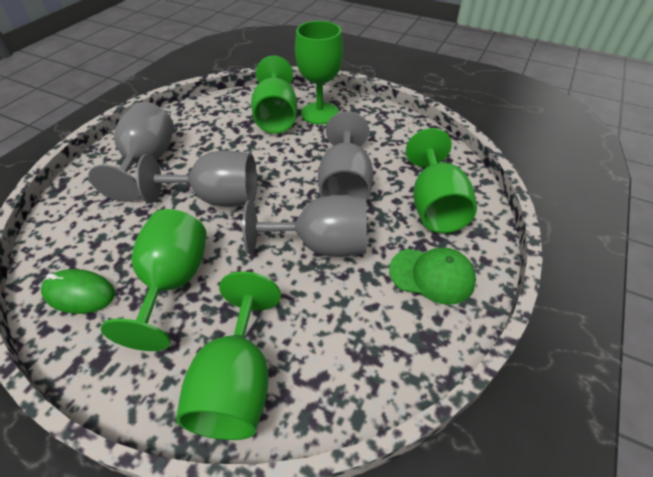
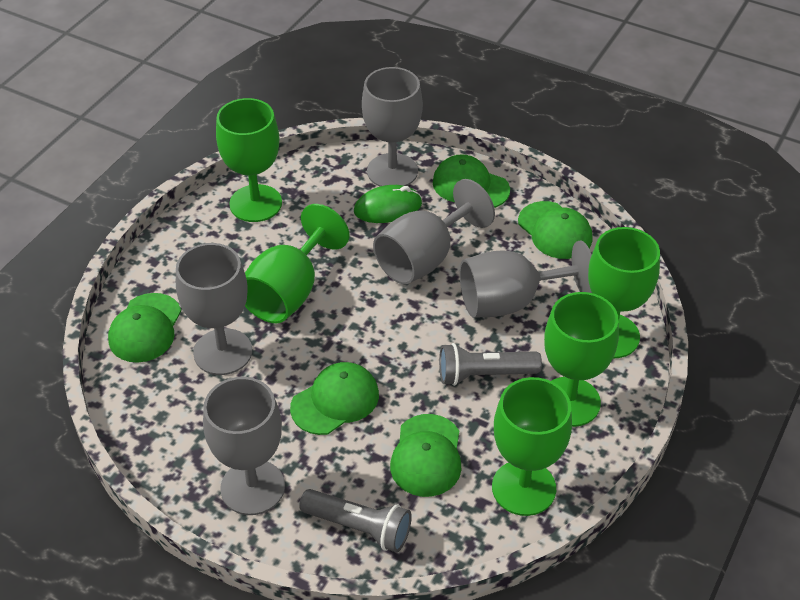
green cap: [389,248,476,305] = 1 -> [108,293,181,363] [290,362,379,435] [390,414,462,497] [433,154,510,208] [518,201,593,259] = 5
grey flashlight: none = 0 -> [299,489,412,553] [439,343,542,386] = 2
grey goblet: [88,102,174,202] [136,151,257,207] [243,195,367,257] [318,111,373,201] = 4 -> [176,243,252,375] [203,377,285,515] [362,67,423,187] [373,179,495,285] [460,240,592,318] = 5

